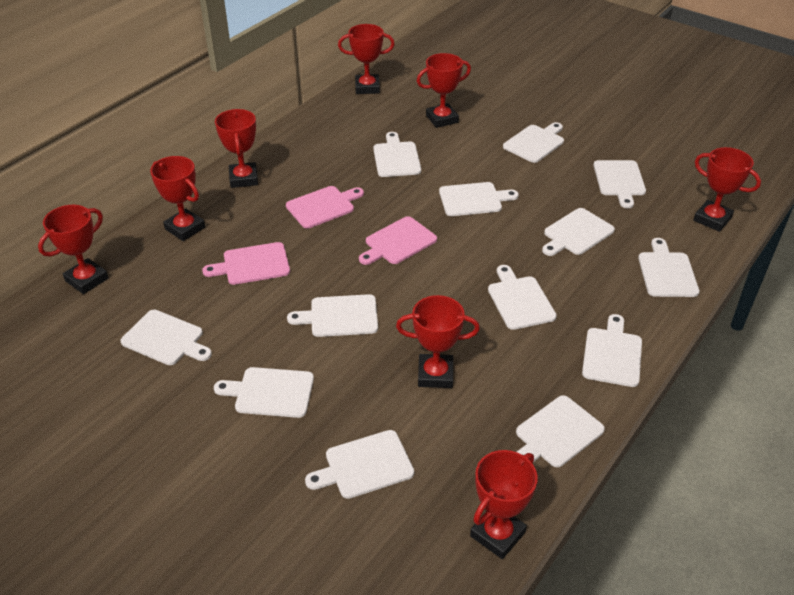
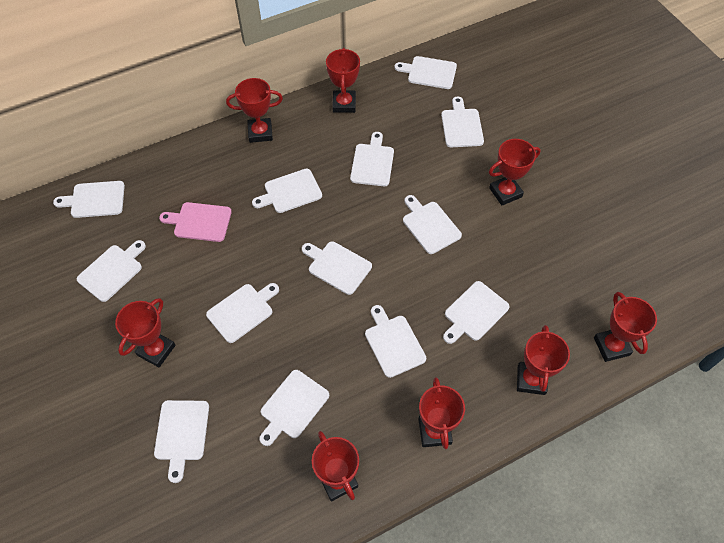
pink cutting board: [202,242,290,285] [286,186,364,228] [359,216,437,265] = 3 -> [159,202,232,242] = 1

